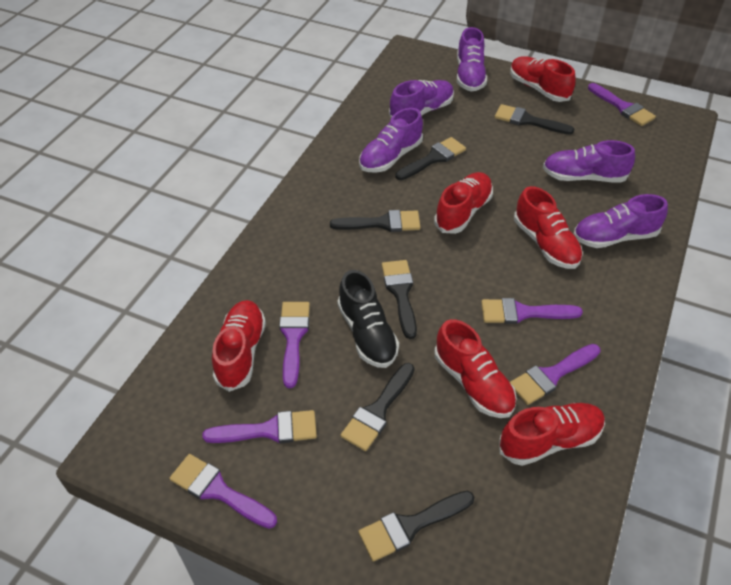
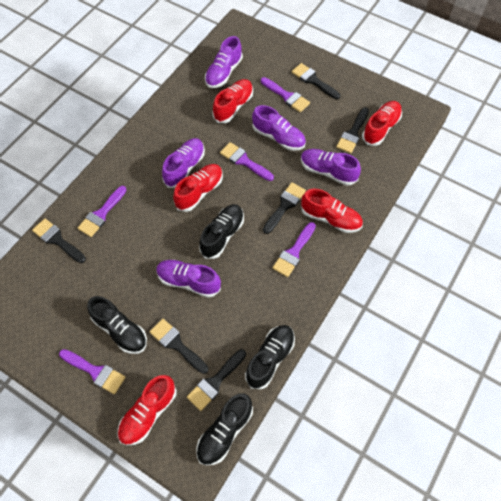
black shoe: [337,270,399,368] = 1 -> [87,296,147,354] [196,393,253,465] [199,204,244,259] [245,325,295,389] = 4
purple brush: [169,454,277,529] [202,410,317,443] [279,302,310,388] [481,298,583,324] [510,344,600,405] [588,83,656,126] = 6 -> [59,349,126,394] [77,186,126,237] [220,142,274,181] [261,77,310,112] [272,222,316,277] = 5
red shoe: [212,300,266,392] [434,172,493,234] [434,319,517,418] [500,403,605,466] [510,57,576,102] [514,186,583,269] = 6 -> [118,375,177,445] [173,164,223,212] [213,79,253,123] [301,189,363,233] [362,101,402,146] = 5

